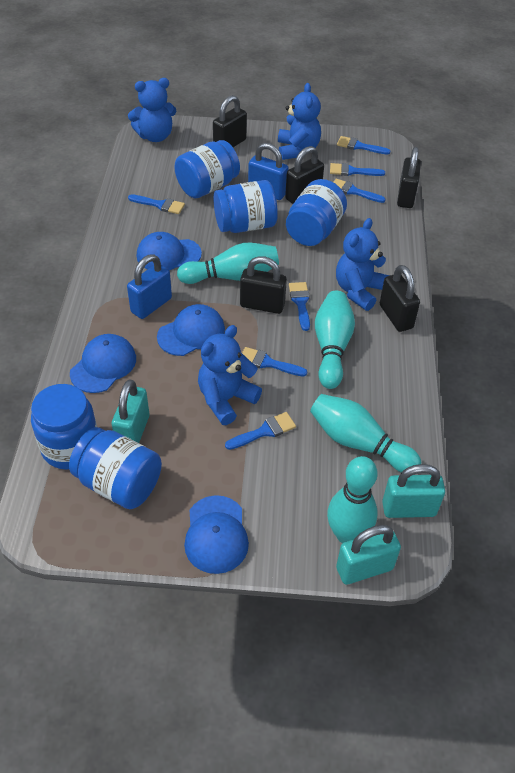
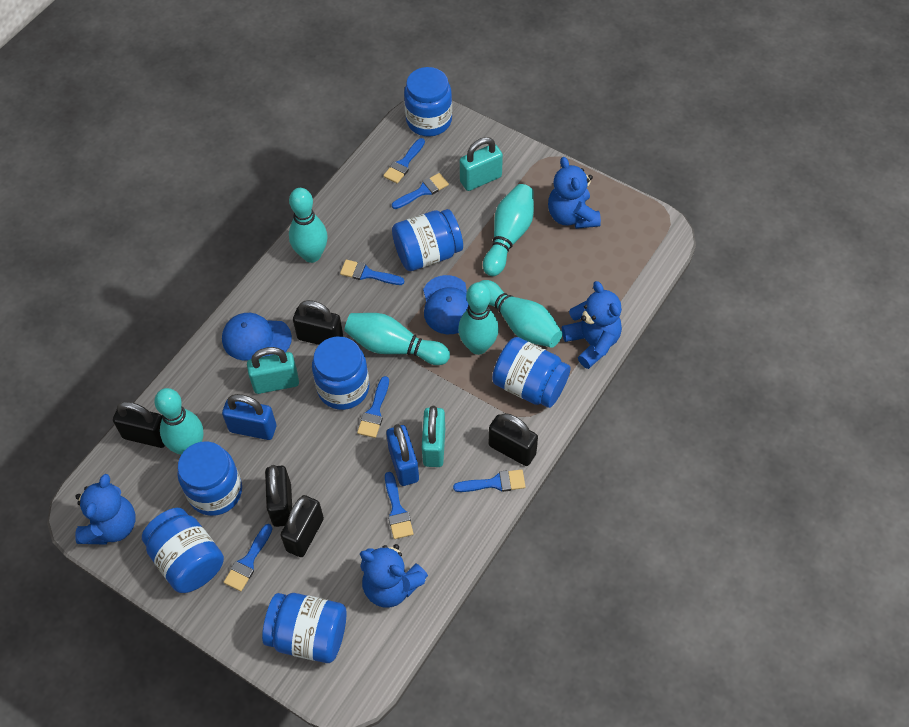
blue cap: [70,334,136,393] [137,232,202,270] [157,304,225,356] [184,495,249,574] = 4 -> [222,313,292,360] [423,275,469,334] = 2
blue jar: [31,384,97,470] [69,427,162,509] [174,140,240,199] [214,180,278,233] [286,179,347,246] = 5 -> [142,508,224,593] [177,441,242,516] [262,593,346,663] [312,337,369,410] [392,209,463,271] [404,67,452,136] [492,337,570,408] = 7
turquoise bowling pin: [177,243,279,284] [310,394,421,473] [315,291,355,389] [327,456,378,543] = 4 -> [154,388,203,455] [289,188,328,263] [344,313,450,365] [458,282,499,355] [480,280,562,348] [483,184,534,276] = 6

